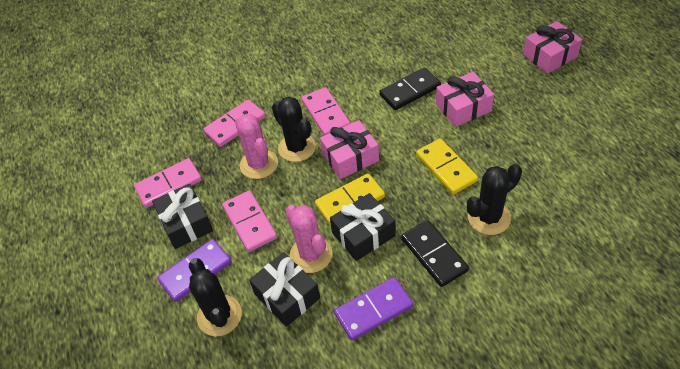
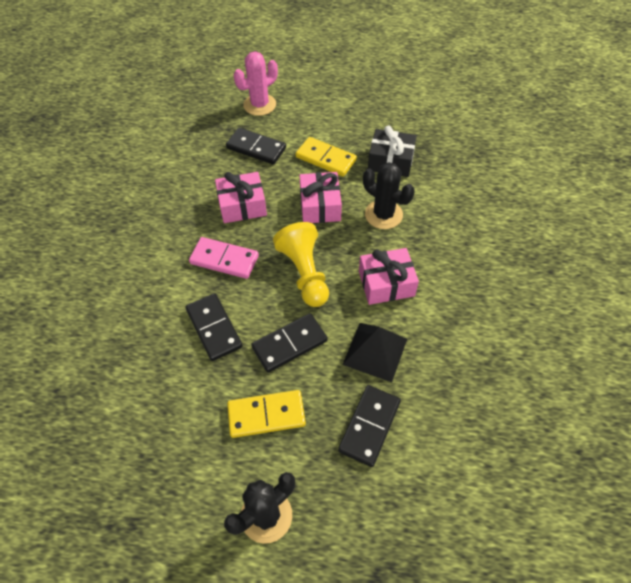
black cactus: [189,258,242,336] [272,96,316,162] [467,164,522,235] = 3 -> [224,472,295,544] [363,162,415,229] = 2
black domino: [379,68,441,110] [401,220,469,287] = 2 -> [185,293,242,361] [226,128,286,164] [251,313,328,373] [338,385,401,467] = 4
black gift: [152,184,213,249] [249,252,320,327] [330,193,396,261] = 3 -> [368,125,417,177] = 1
black pyramid: none = 0 -> [342,323,407,382] = 1
pink cactus: [235,114,278,179] [286,205,333,273] = 2 -> [234,51,278,116] = 1
pink domino: [134,158,202,208] [203,99,266,147] [222,191,277,252] [302,87,350,136] = 4 -> [189,237,259,279] = 1
purple domino: [157,239,232,302] [334,277,413,341] = 2 -> none = 0
yellow pawn: none = 0 -> [273,222,329,307] = 1

